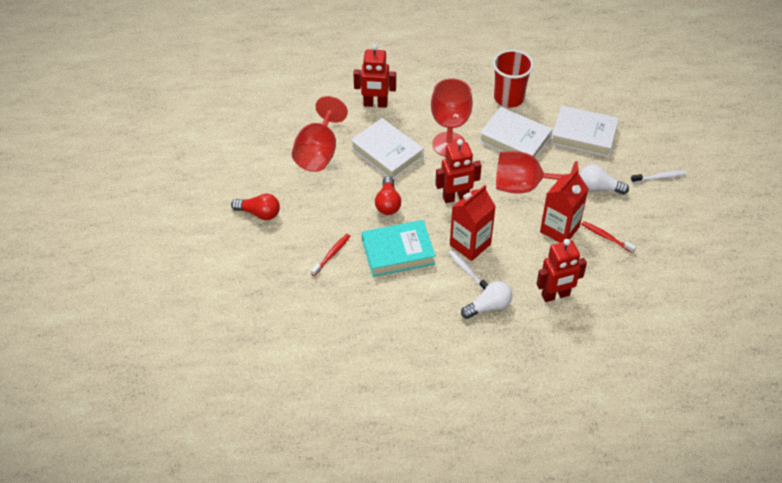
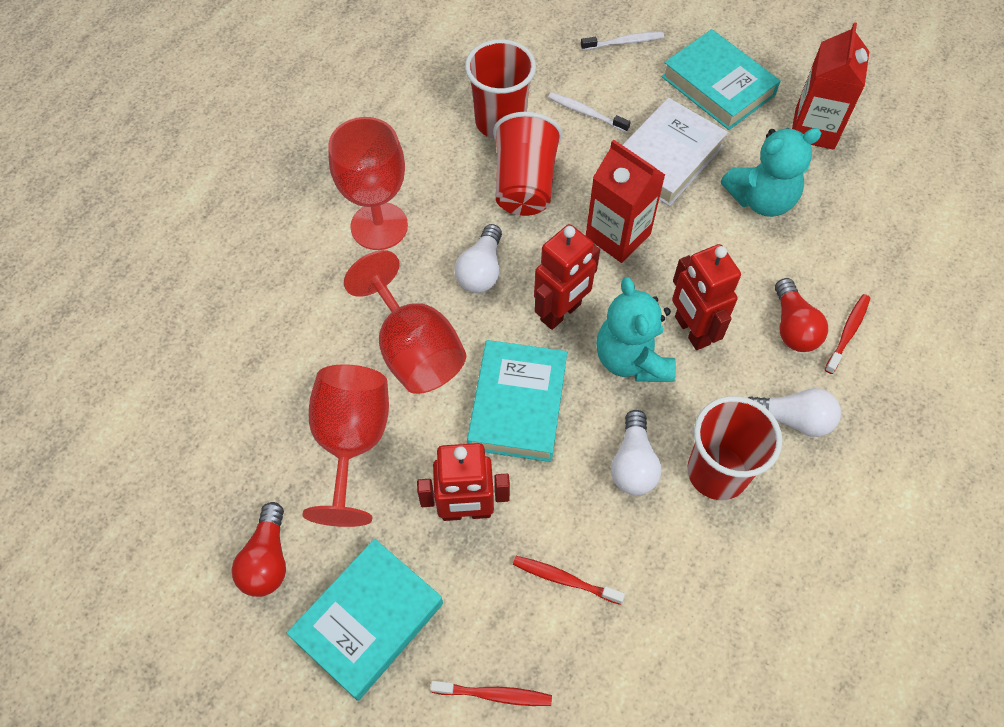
red cup: [493,50,534,107] = 1 -> [465,39,536,139] [493,112,563,216] [687,396,782,500] = 3
red toothbrush: [311,234,350,276] [581,221,636,253] = 2 -> [430,681,552,706] [513,556,625,605] [825,294,870,374] = 3
turquoise book: [362,220,436,277] = 1 -> [287,539,443,701] [467,340,567,462] [662,29,781,130] = 3
turquoise teddy bear: none = 0 -> [596,277,676,382] [721,128,822,217] = 2
white book: [351,118,424,179] [479,107,552,158] [551,105,619,157] = 3 -> [623,98,728,206] = 1
white light bulb: [461,281,512,319] [580,165,629,195] = 2 -> [455,224,502,293] [611,410,661,495] [748,388,841,437] = 3

